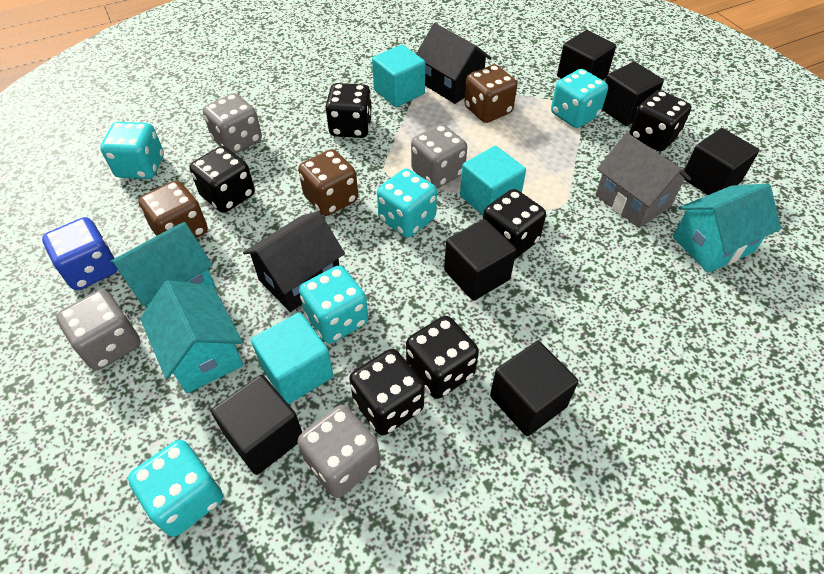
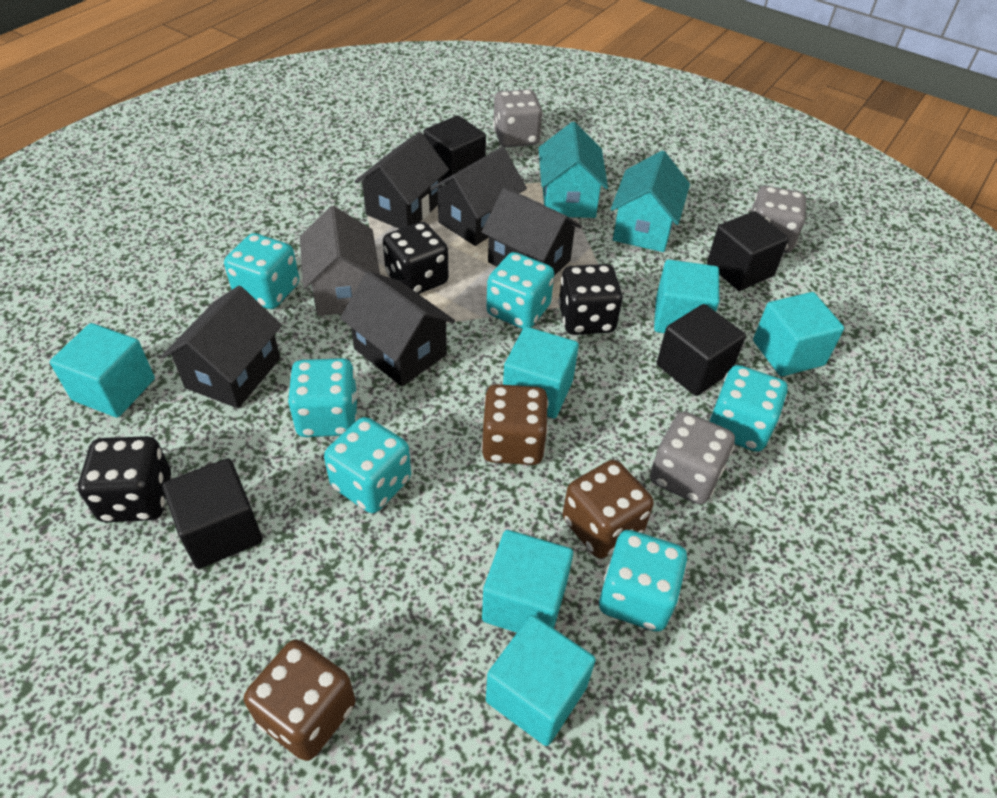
black cube: [211,375,302,475] [444,219,516,301] [490,341,578,436] [557,30,616,80] [602,62,664,126] [684,128,759,195] = 6 -> [162,458,262,569] [424,115,486,183] [657,304,746,396] [707,211,789,291] = 4
black dice: [190,146,255,213] [326,83,372,138] [349,349,425,435] [406,316,479,399] [483,189,546,259] [629,90,691,152] = 6 -> [78,436,171,522] [383,222,448,294] [558,264,622,335] = 3
black house: [243,211,345,312] [416,23,492,104] = 2 -> [162,286,282,408] [340,271,455,386] [354,132,449,229] [430,147,527,246] [481,187,582,276] = 5
blue dice: [42,217,118,290] = 1 -> none = 0
grey dice: [56,290,141,370] [203,93,262,154] [297,405,380,498] [411,124,467,188] = 4 -> [493,89,543,147] [650,412,735,505] [751,186,807,253] = 3
turquoise cube: [251,312,334,404] [372,44,425,107] [460,146,526,215] = 3 -> [50,323,155,418] [482,530,573,633] [486,615,596,746] [503,327,579,418] [654,260,719,333] [753,292,844,376] = 6
turquoise dice: [100,122,164,179] [128,440,223,537] [299,266,368,343] [377,169,437,237] [551,69,608,128] = 5 -> [224,233,299,309] [288,358,358,437] [324,417,411,513] [486,252,554,329] [599,530,687,632] [708,365,788,452] = 6
turquoise house: [110,222,216,308] [140,280,243,393] [673,184,781,273] = 3 -> [539,122,608,218] [611,150,690,252] = 2

